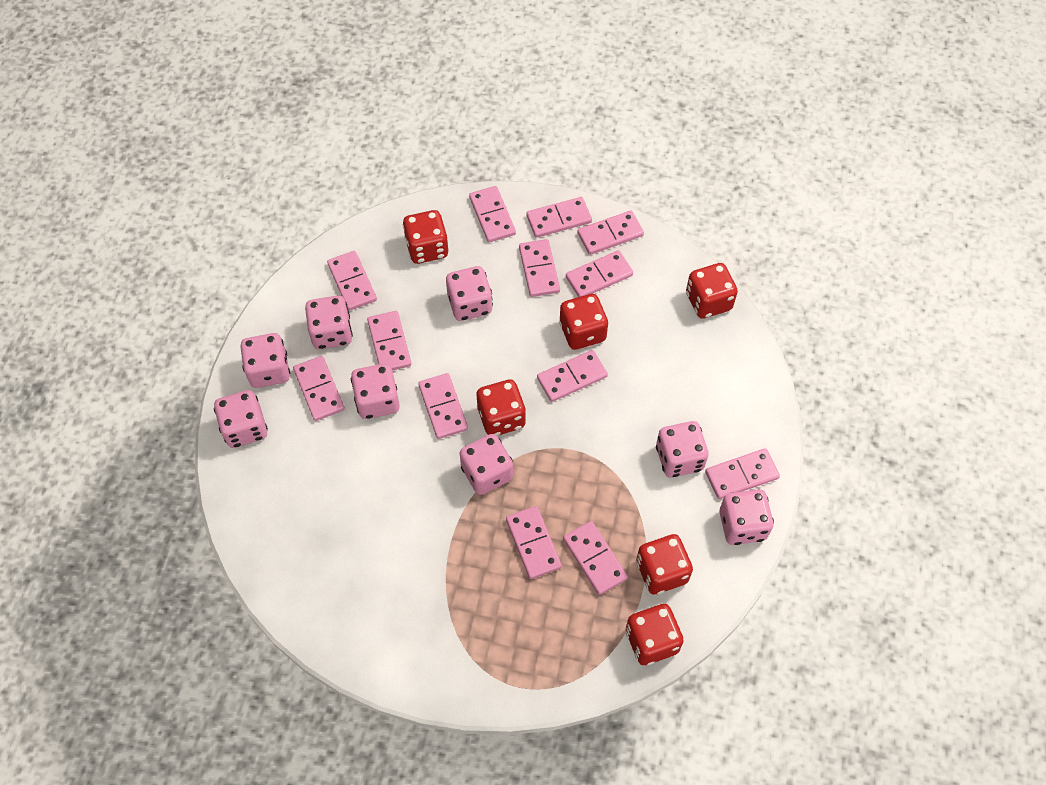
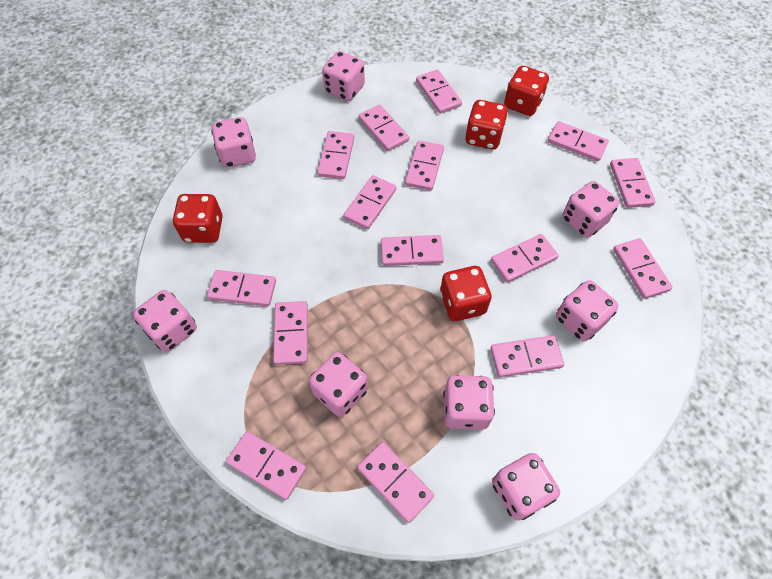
pink domino: [293,356,345,421] [327,251,377,311] [367,311,412,370] [418,373,468,439] [469,186,516,242] [506,506,562,579] [519,239,560,297] [526,197,592,238] [537,350,608,402] [563,521,628,595] [566,250,633,297] [577,211,644,255] [705,448,780,499] = 13 -> [207,270,276,306] [226,431,306,500] [273,301,308,365] [318,131,354,179] [343,175,396,229] [357,442,434,523] [359,104,409,151] [381,235,444,266] [405,141,444,191] [416,70,462,114] [490,335,564,377] [491,234,559,283] [548,121,609,162] [610,158,656,208] [613,238,672,299] = 15
red dice: [403,210,449,264] [477,379,526,436] [559,294,608,350] [626,604,684,665] [636,534,693,595] [686,263,738,319] = 6 -> [173,194,223,243] [440,266,492,321] [465,100,508,150] [504,66,549,116] = 4

